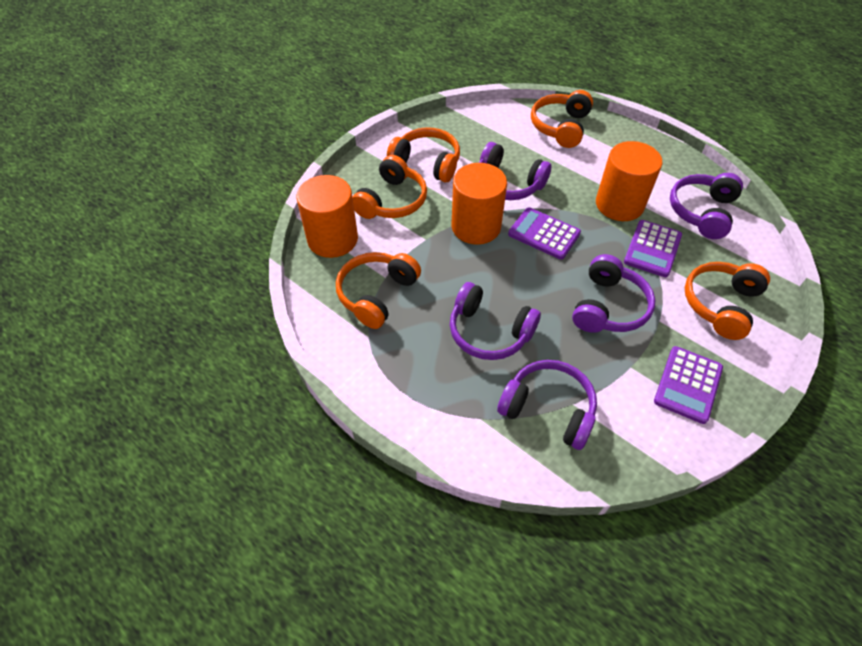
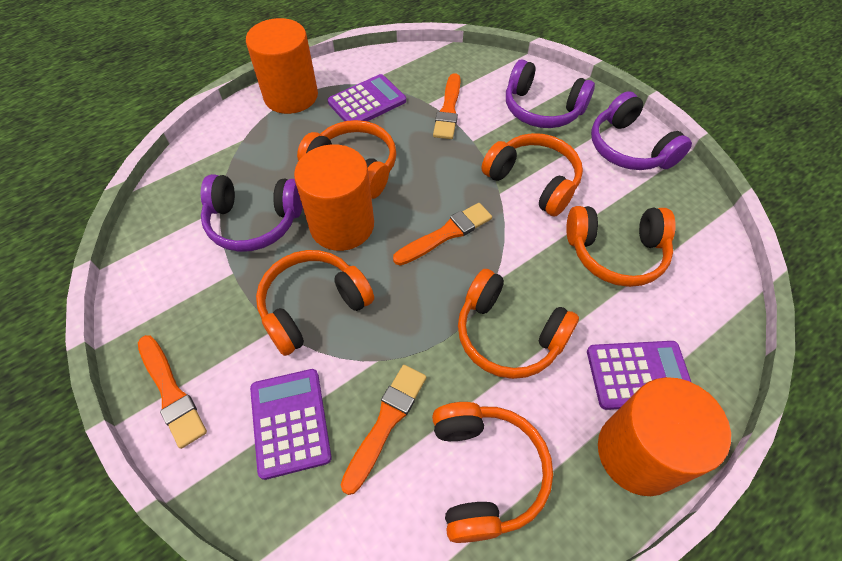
orange brush: none = 0 -> [138,335,207,449] [341,365,426,495] [393,203,492,265] [433,73,461,139] = 4
orange headphones: [336,252,421,329] [352,155,427,219] [387,127,460,182] [531,90,593,148] [685,262,770,340] = 5 -> [256,250,374,356] [297,120,396,199] [432,402,553,543] [458,269,579,379] [481,133,583,217] [566,206,676,287] = 6
purple headphones: [450,282,541,360] [479,142,551,200] [497,360,597,450] [572,254,655,333] [670,173,743,239] = 5 -> [201,174,303,252] [506,59,595,128] [591,91,692,170] = 3

